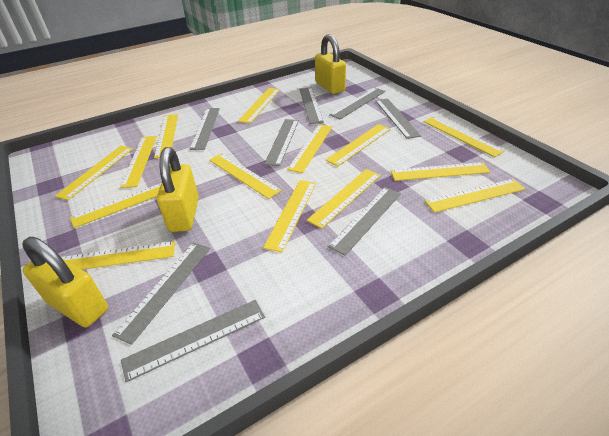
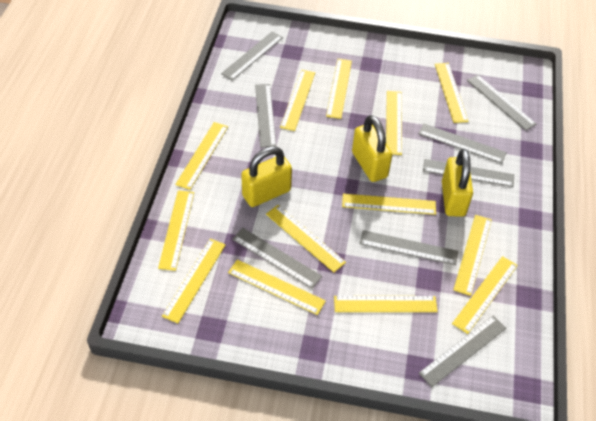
yellow ruler: [55,146,133,200] [61,241,175,270] [70,183,161,228] [120,136,157,188] [154,114,178,158] [209,153,282,199] [238,88,280,124] [263,180,316,253] [287,124,332,173] [307,169,381,229] [326,124,391,166] [390,162,490,181] [424,117,505,157] [425,179,525,213] = 14 -> [158,190,194,271] [162,239,226,323] [175,122,228,190] [228,260,326,315] [266,205,346,272] [280,70,315,131] [326,59,352,119] [334,296,438,312] [342,194,436,215] [386,91,402,155] [435,63,468,123] [452,256,518,334] [453,215,492,296] = 13

